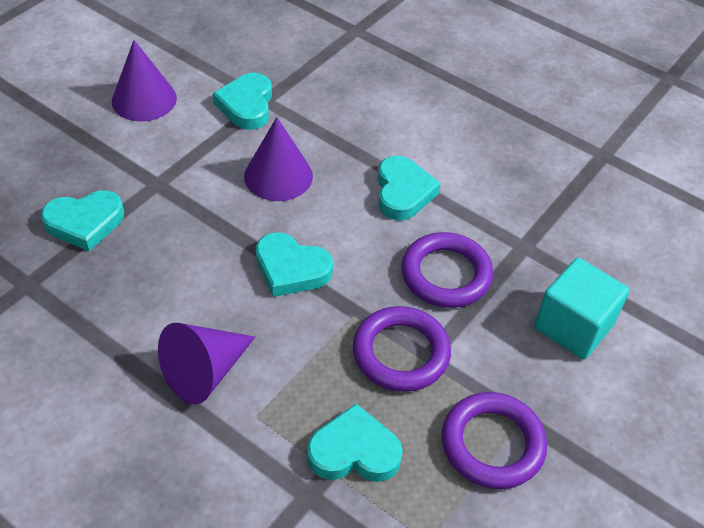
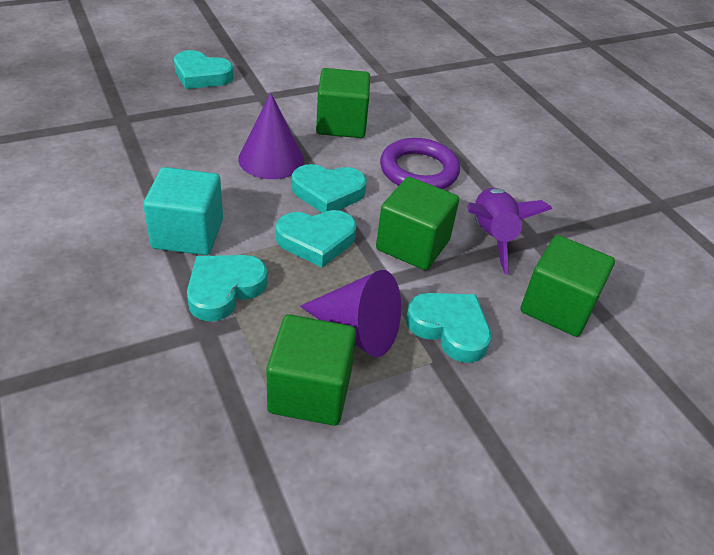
green cube: none = 0 -> [266,314,356,426] [316,68,370,138] [376,177,459,270] [521,235,615,337] = 4
purple cone: [112,40,177,121] [158,323,255,405] [244,117,313,201] = 3 -> [238,93,304,179] [300,270,401,357] = 2
purple ring: [353,306,451,392] [401,232,493,308] [442,392,547,489] = 3 -> [380,138,460,189] = 1
purple rocket: none = 0 -> [467,188,552,274] = 1

